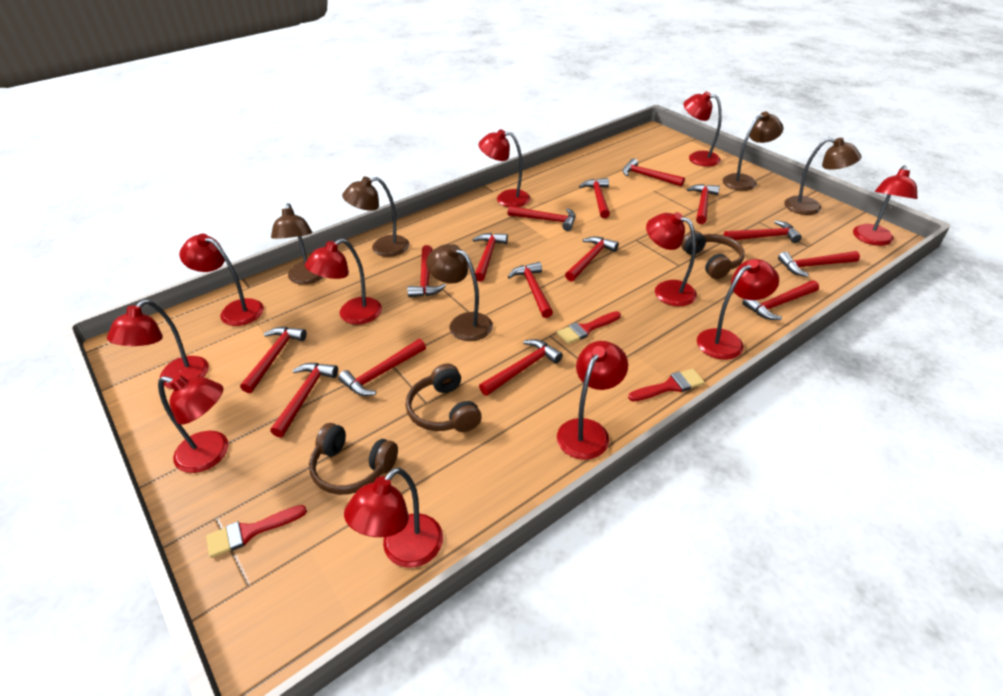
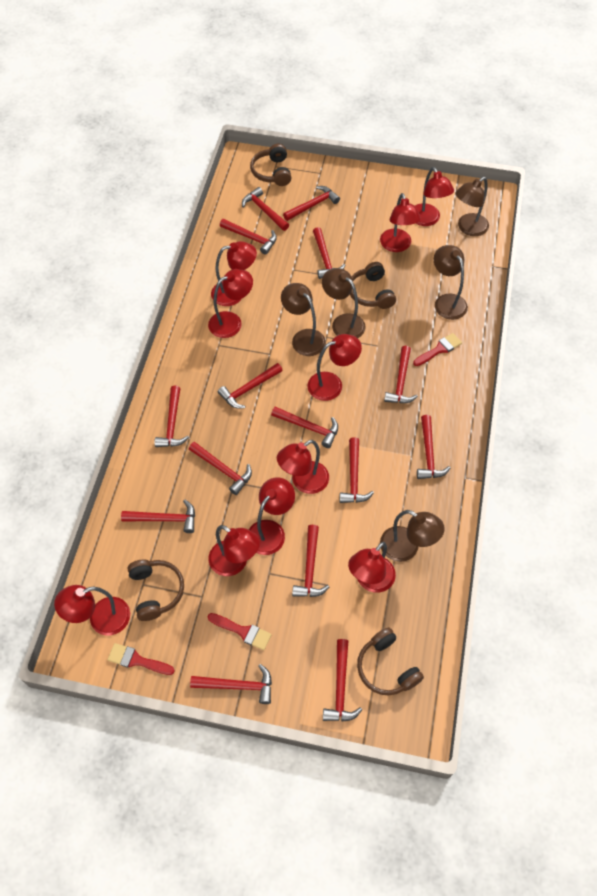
brown headphones: [309,423,398,495] [406,364,482,432] [681,231,745,279] = 3 -> [127,559,184,621] [250,144,291,186] [350,262,396,309] [357,628,424,696] = 4
red lamp: [107,300,209,389] [158,375,229,473] [179,234,264,326] [305,239,382,325] [344,467,443,568] [479,129,530,207] [557,341,628,460] [646,212,697,306] [684,91,722,167] [697,259,779,360] [853,165,917,246] = 11 -> [54,585,130,636] [208,269,253,338] [208,525,260,576] [211,241,257,306] [249,477,295,555] [277,440,329,494] [307,334,362,401] [348,542,396,593] [380,193,421,252] [415,167,454,226] = 10

